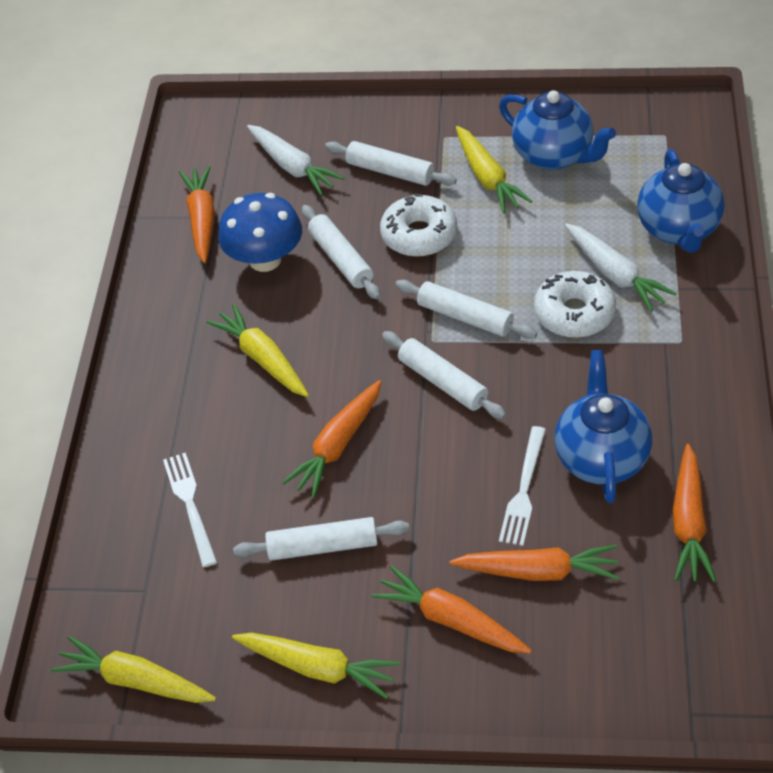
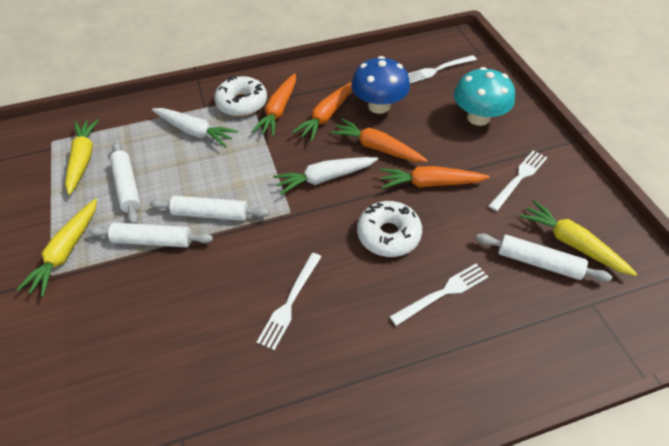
blue teapot: [499,90,616,170] [554,350,652,503] [637,149,725,253] = 3 -> none = 0
orange carrot: [179,166,215,263] [282,380,382,498] [372,565,532,654] [449,545,619,581] [673,444,716,582] = 5 -> [251,73,296,137] [292,82,352,142] [331,118,428,162] [380,166,490,189] = 4
turquoise mushroom: none = 0 -> [454,67,515,126] = 1
white fork: [163,453,217,567] [499,426,546,546] = 2 -> [257,253,321,350] [389,263,488,326] [408,55,477,84] [489,151,547,211] = 4
white rolling pin: [233,517,410,561] [302,205,381,299] [325,141,457,186] [382,331,506,419] [395,280,537,339] = 5 -> [88,223,213,247] [110,142,141,224] [149,196,269,221] [476,233,612,282] = 4
yellow carrot: [51,636,216,703] [207,304,309,397] [232,633,400,699] [456,126,532,213] = 4 -> [16,199,97,297] [65,119,99,195] [519,200,637,276] = 3

